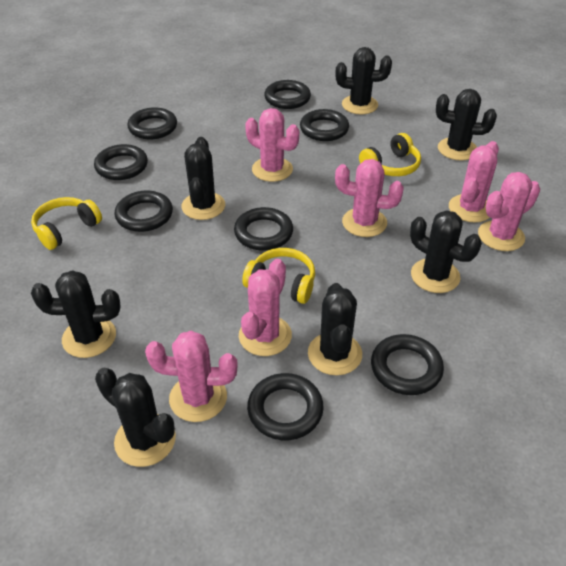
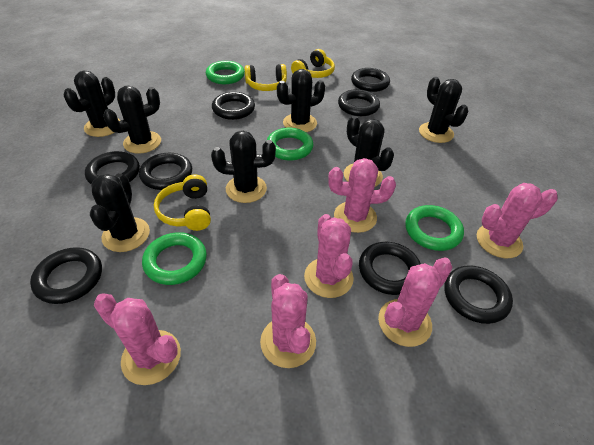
green ring: none = 0 -> [142,232,207,285] [206,61,245,84] [267,128,313,161] [405,205,464,251] = 4

